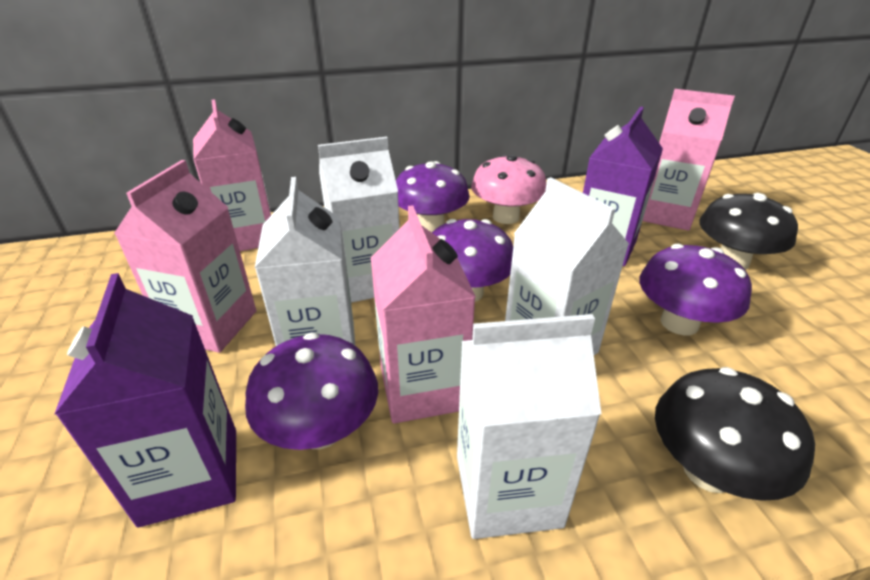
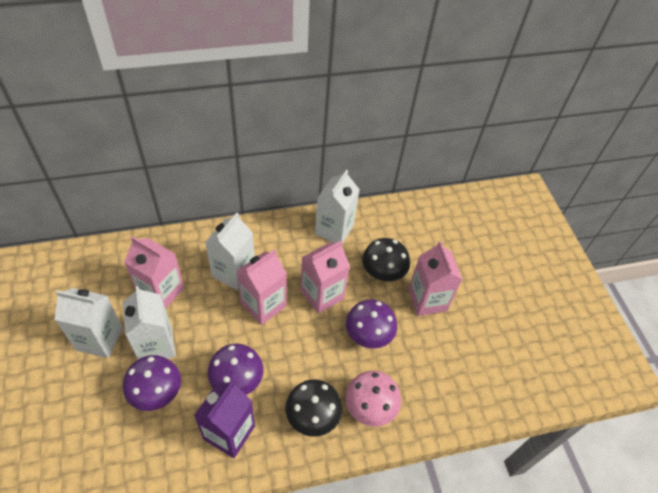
purple carton: [55,273,236,527] [583,107,663,266] = 2 -> [194,381,255,458] = 1
purple mushroom: [245,333,378,450] [396,161,470,232] [432,219,513,302] [640,244,752,335] = 4 -> [123,355,181,411] [208,344,264,395] [346,299,397,349] = 3

